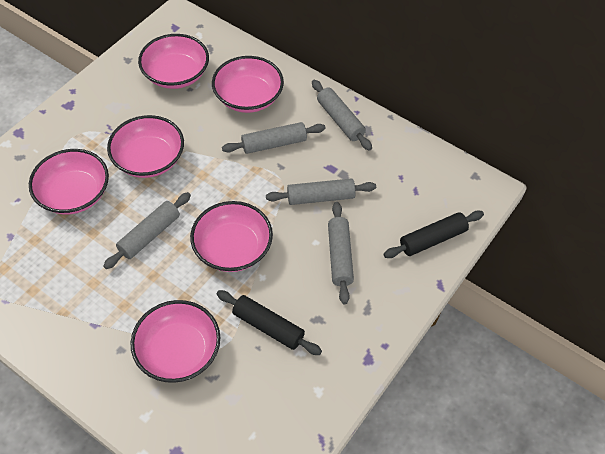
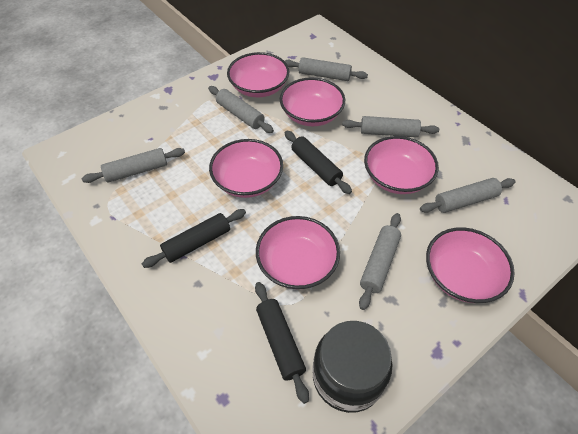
black jar: none = 0 -> [312,321,392,413] = 1
black rolling pin: [217,290,322,355] [383,211,484,258] = 2 -> [142,209,246,268] [255,282,309,404] [285,131,352,194] = 3
grey rolling pin: [103,192,191,269] [222,122,326,154] [266,178,376,205] [312,80,372,151] [328,202,354,304] = 5 -> [82,148,185,183] [208,86,274,133] [285,57,368,81] [342,116,439,137] [359,213,401,310] [420,178,516,213] = 6

